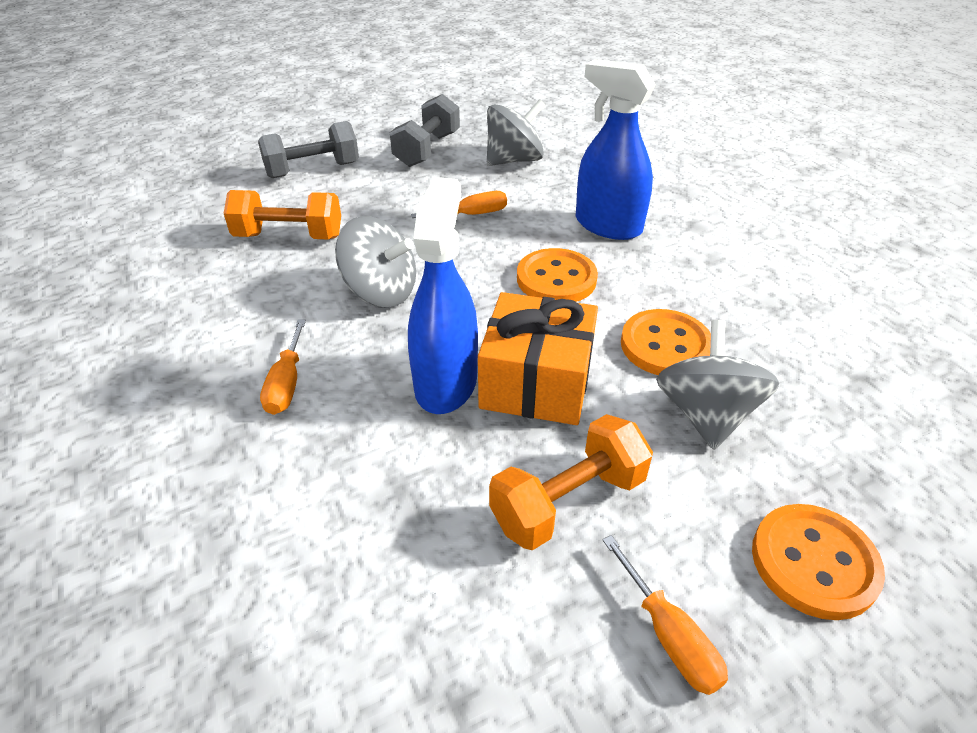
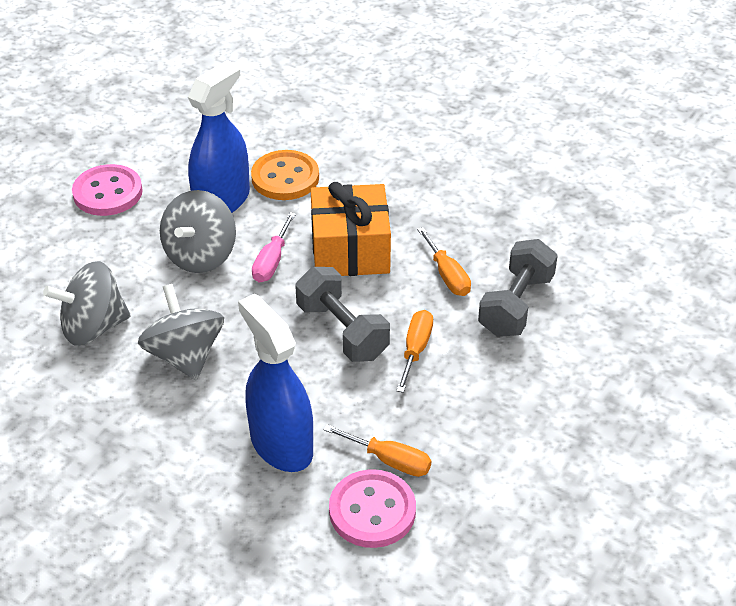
orange button: [517,248,598,302] [621,309,711,375] [752,504,885,620] = 3 -> [251,150,319,200] = 1
orange dumbbell: [224,190,341,239] [489,414,653,550] = 2 -> none = 0
pink button: none = 0 -> [72,164,143,216] [329,469,416,548] = 2
pink screwdriver: none = 0 -> [252,212,296,283] = 1

